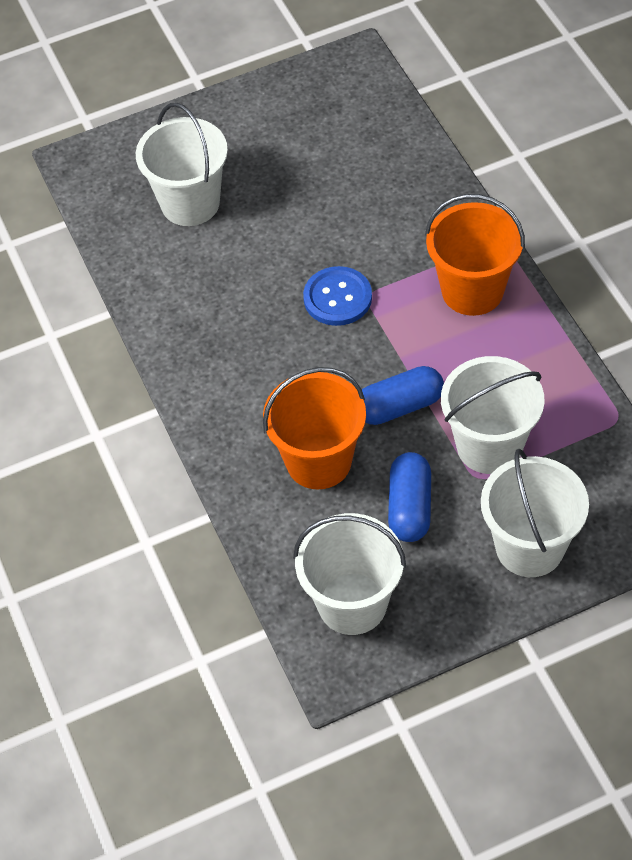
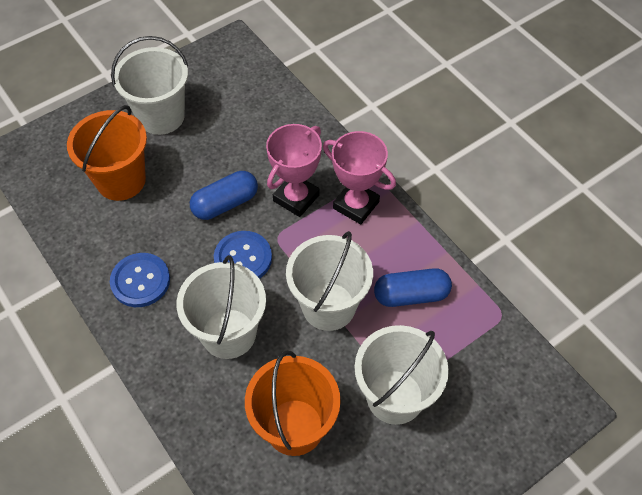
blue button: [303,266,372,326] = 1 -> [110,253,170,307] [214,231,272,279] = 2
pink trophy: none = 0 -> [266,124,322,217] [323,131,396,224] = 2

